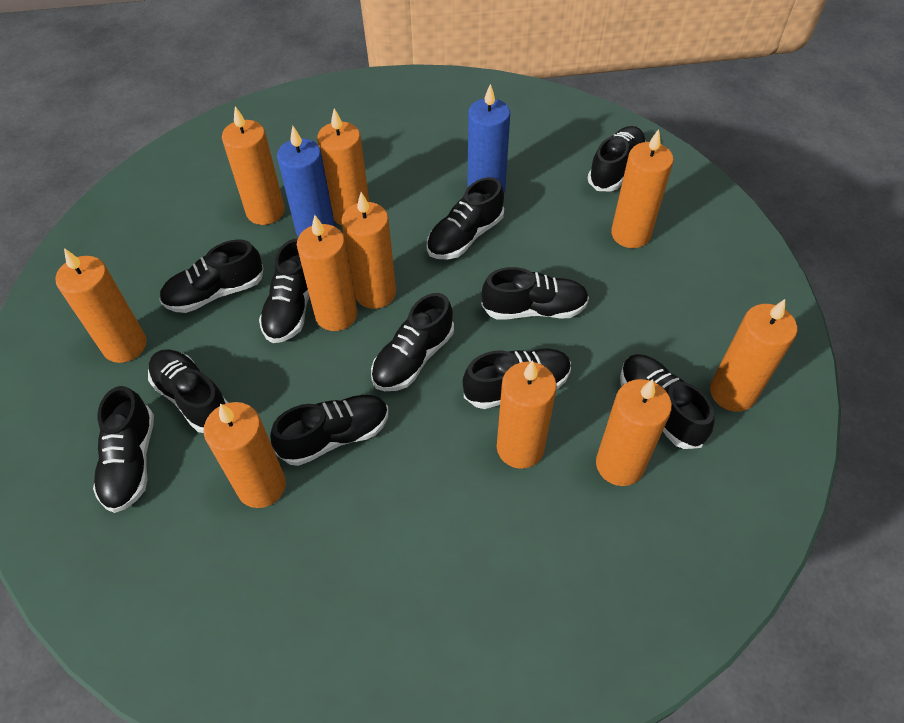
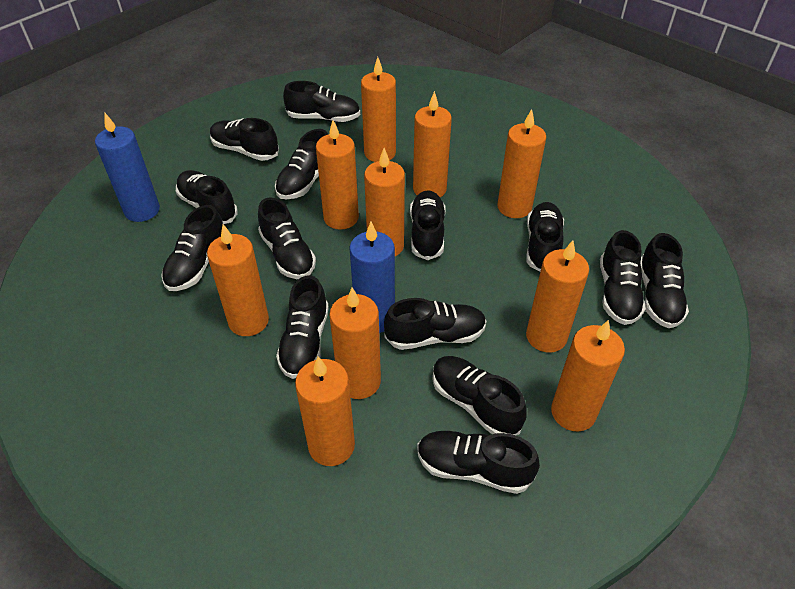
black shoe: [93,386,154,513] [148,349,228,433] [159,239,263,313] [259,239,310,343] [270,395,388,466] [371,293,454,391] [427,177,504,259] [462,349,571,409] [481,267,589,319] [588,126,646,192] [620,354,714,449] = 11 -> [161,205,223,291] [176,170,238,224] [210,118,279,161] [258,197,316,279] [275,129,328,199] [276,275,329,379] [283,81,360,122] [384,298,487,350] [410,190,446,260] [417,431,540,494] [432,356,527,435] [526,202,564,272] [600,230,646,325] [640,233,689,328] = 14

